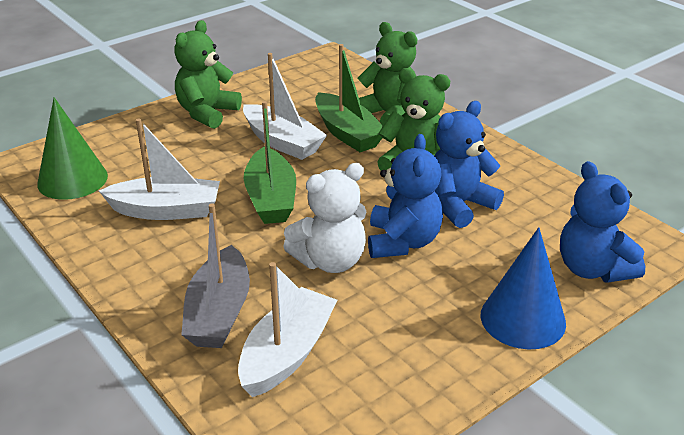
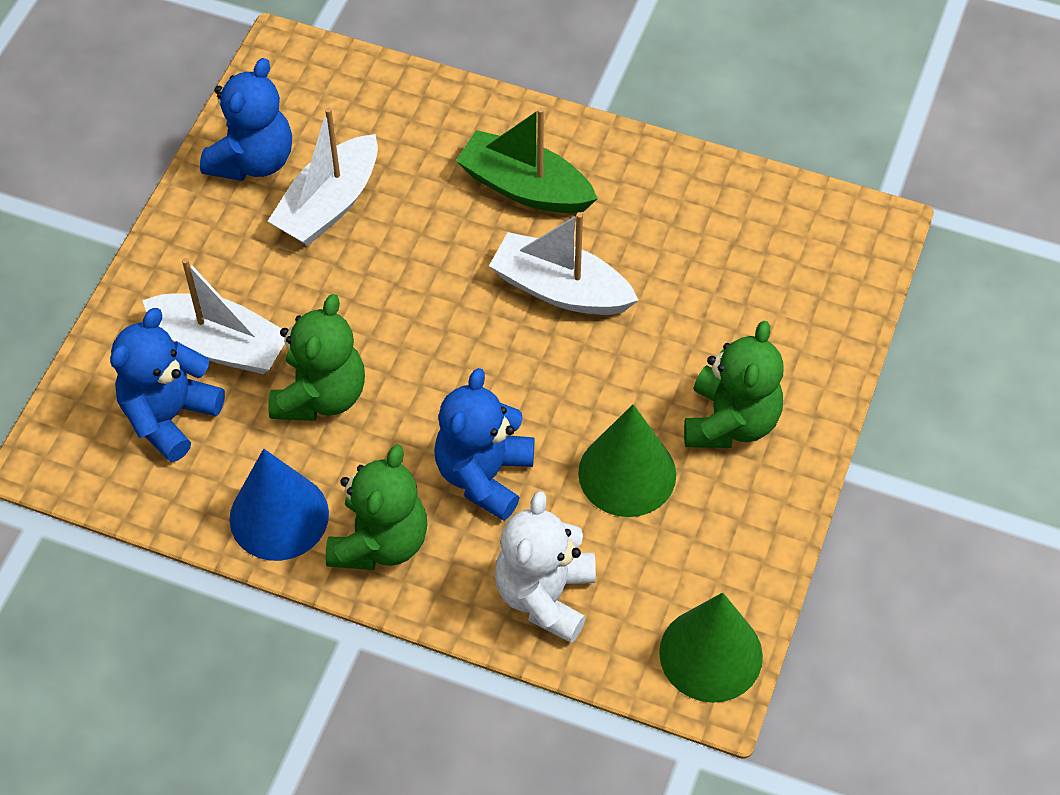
green boat: [243,101,296,224] [315,44,383,152] = 2 -> [456,108,598,213] = 1
green cone: [37,97,108,200] = 1 -> [578,404,676,517] [659,592,763,703] = 2
grey boat: [181,203,250,348] = 1 -> none = 0

